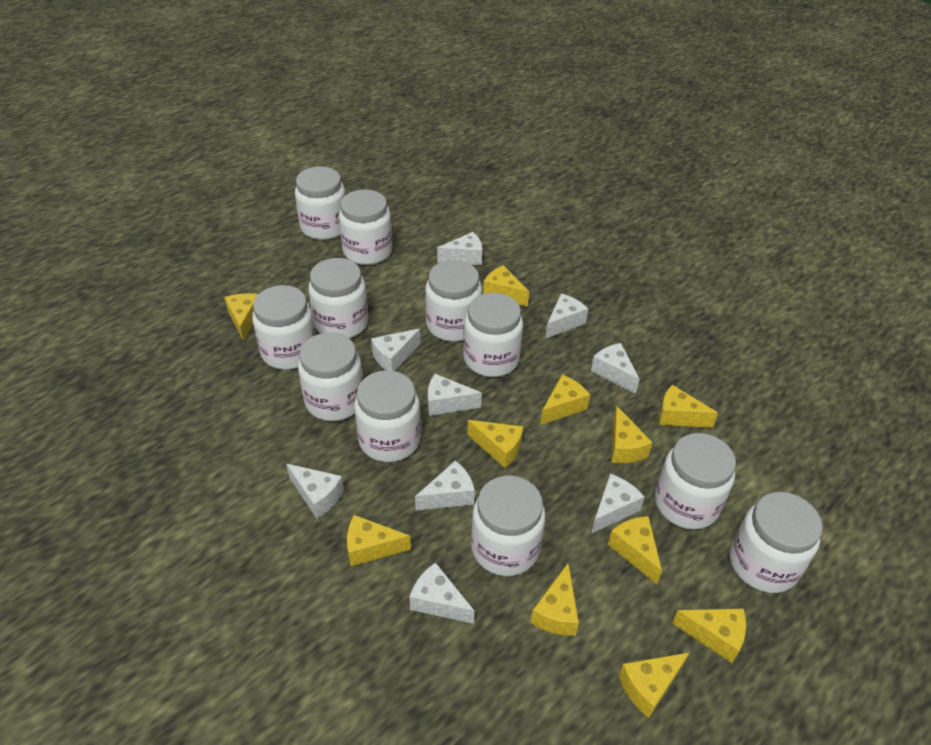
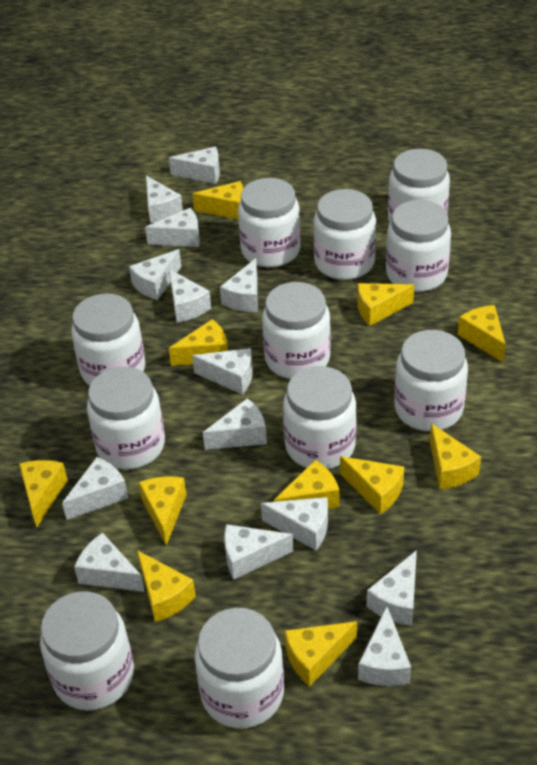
white cheese: [286,464,344,518] [371,328,421,371] [409,562,475,624] [415,460,475,511] [428,374,482,416] [437,232,482,265] [545,293,588,339] [591,343,640,394] [591,474,645,534] = 9 -> [62,457,128,520] [74,532,145,592] [129,249,181,300] [145,208,200,247] [146,176,183,223] [169,147,220,184] [169,269,211,322] [192,348,253,395] [203,398,267,450] [220,258,258,312] [224,524,294,579] [261,497,328,551] [358,607,411,686] [367,550,417,626] = 14

